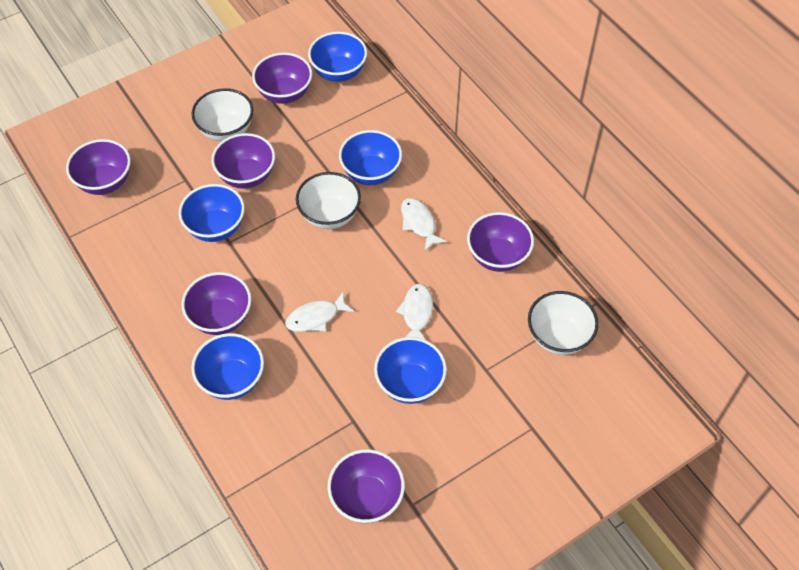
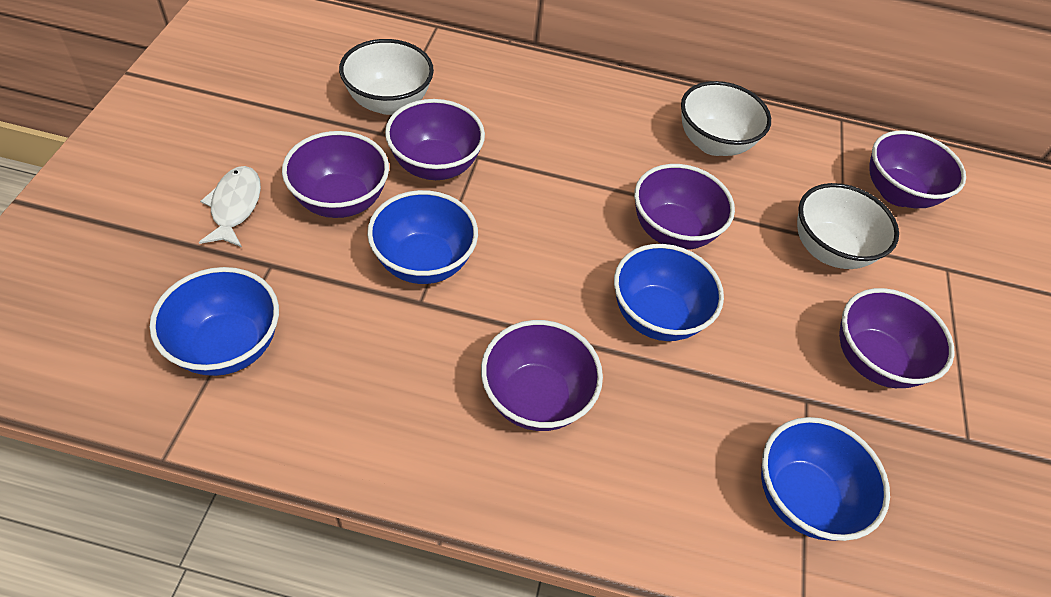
blue bowl: [179,184,245,242] [191,333,264,400] [308,32,367,82] [339,130,402,185] [374,337,447,404] = 5 -> [150,267,279,376] [367,190,478,284] [614,244,724,341] [761,417,890,541] = 4
white fish: [285,292,354,332] [396,284,433,340] [401,198,447,251] = 3 -> [199,166,261,247] = 1

